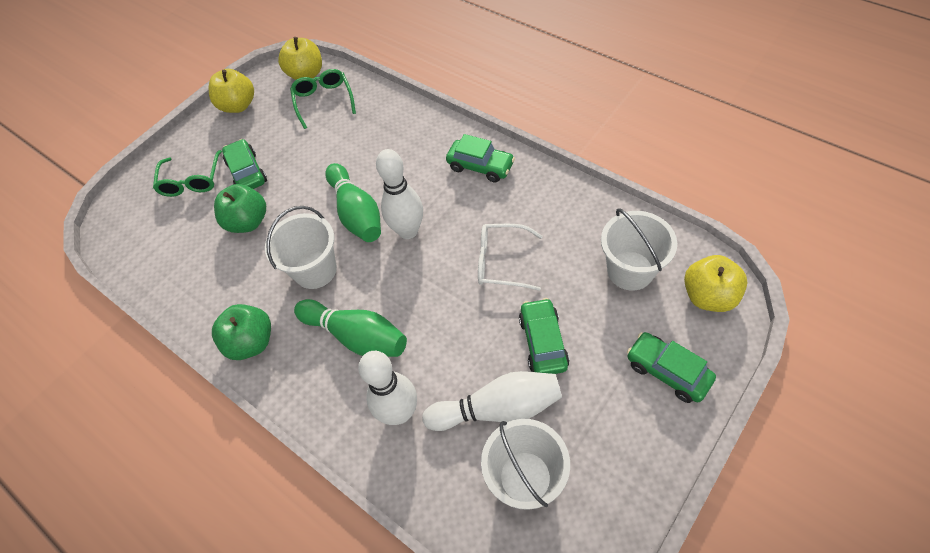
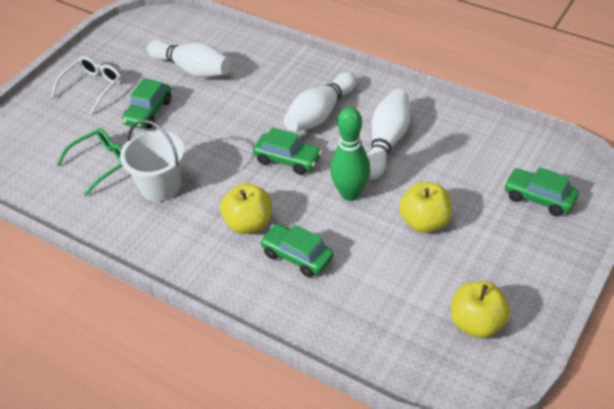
green apple: [212,304,271,360] [214,184,266,233] = 2 -> none = 0
green bowling pin: [294,299,407,357] [325,163,381,242] = 2 -> [330,107,370,201] = 1
green glasses: [153,150,222,197] [290,69,356,129] = 2 -> [56,128,123,196] = 1
white bucket: [265,206,337,289] [481,419,570,510] [601,208,677,291] = 3 -> [120,120,184,202] = 1

